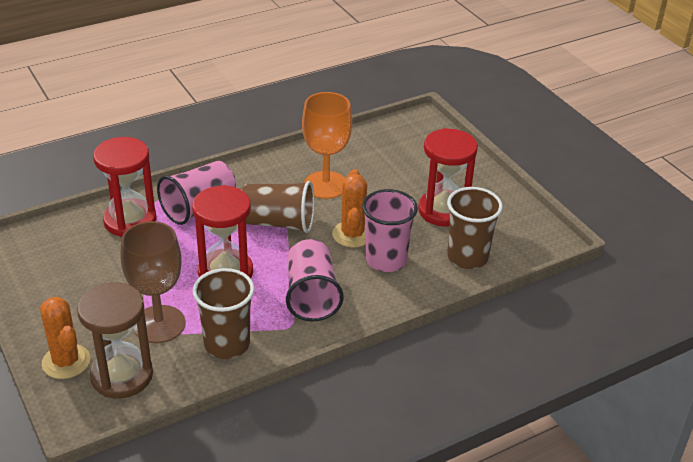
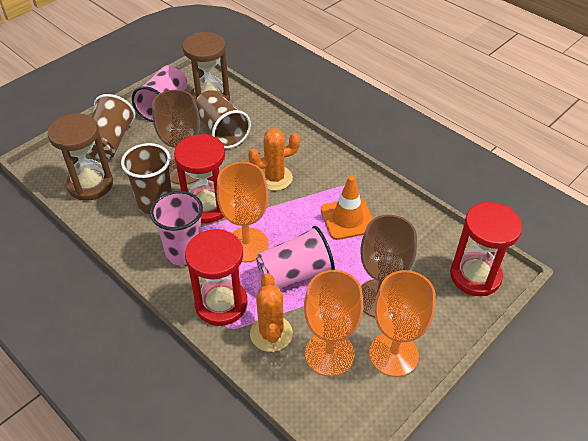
brown goblet: [120,221,186,343] = 1 -> [152,90,200,184] [360,215,417,318] = 2
brown hourglass: [77,282,153,399] = 1 -> [48,113,113,201] [183,32,230,101] = 2
orange goblet: [302,92,352,199] = 1 -> [217,162,268,263] [304,270,364,376] [369,270,436,377] = 3
orange traffic cone: none = 0 -> [321,175,373,240] = 1

